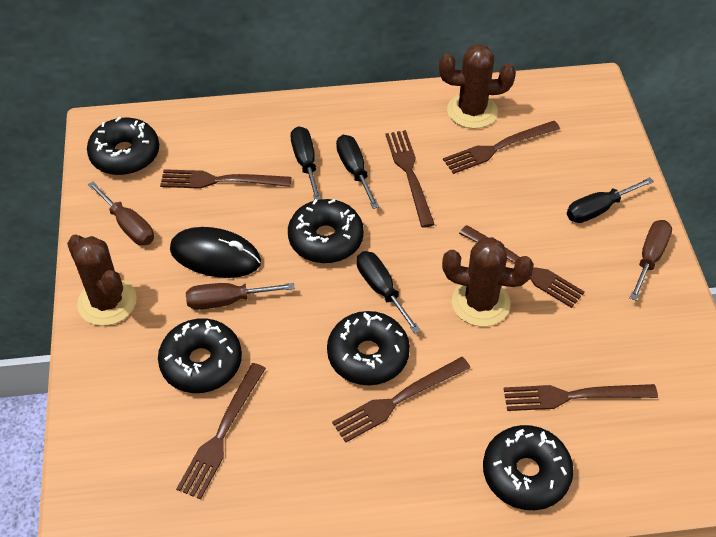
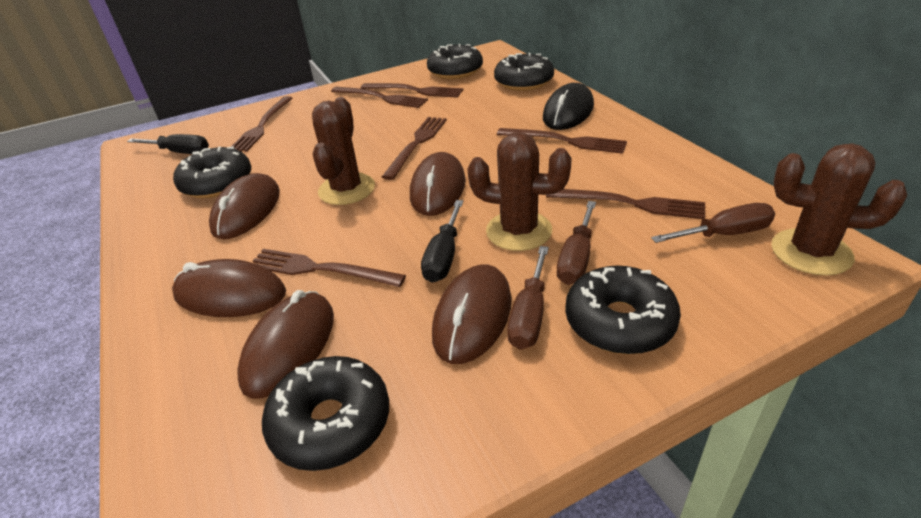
black screwdriver: [291,126,321,200] [336,135,379,209] [357,251,421,334] [567,177,654,223] = 4 -> [127,134,209,154] [421,200,464,283] = 2
brown mouse: none = 0 -> [172,259,286,317] [209,173,280,239] [238,290,334,398] [410,152,465,216] [432,265,511,364] = 5

